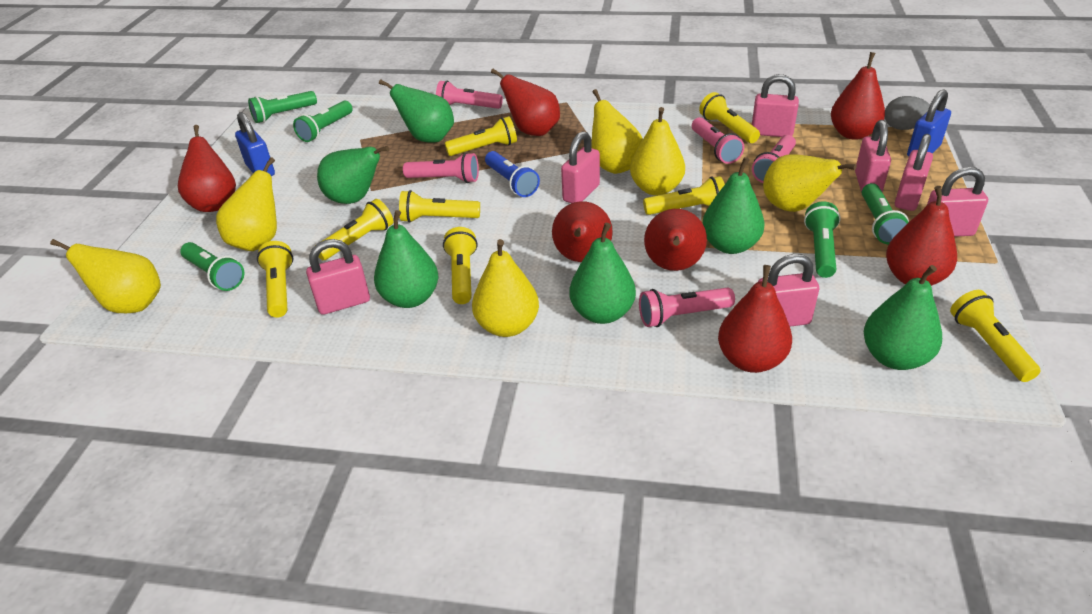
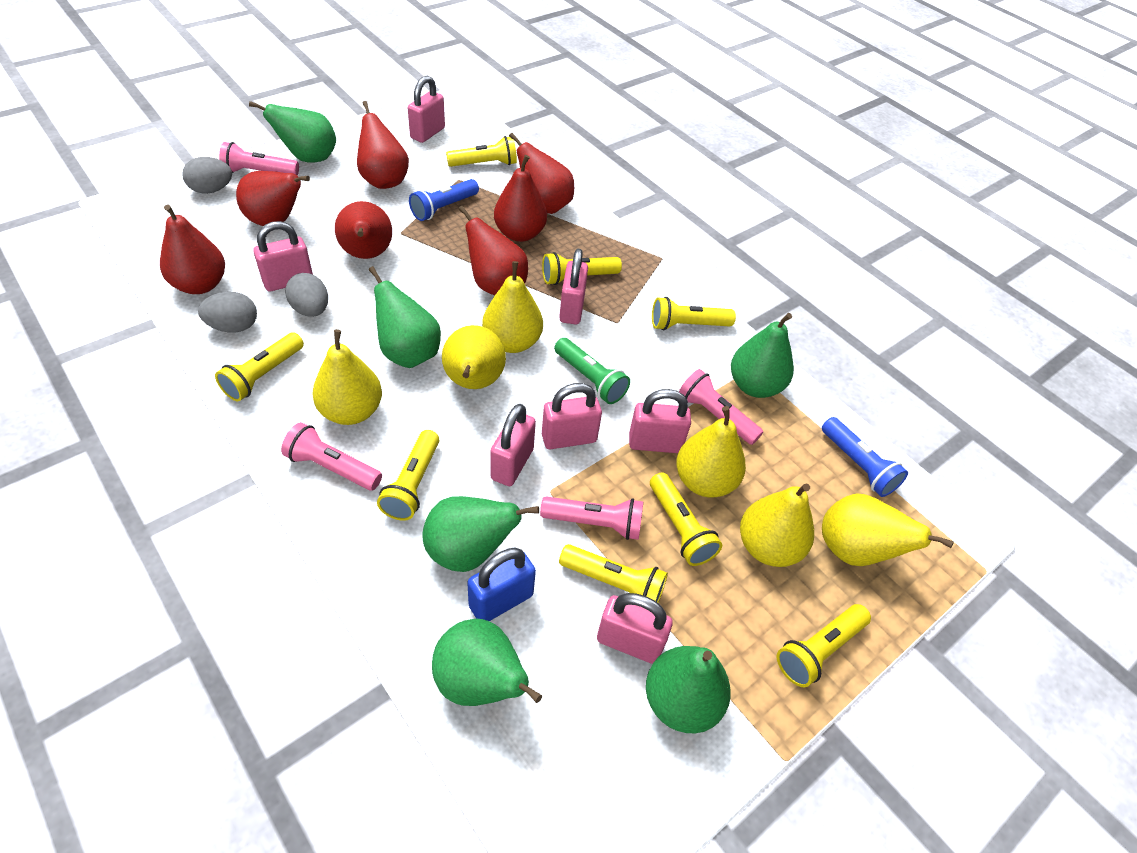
blue flashlight: [485,151,540,197] = 1 -> [409,179,479,221] [822,417,908,497] = 2
blue padlock: [235,112,275,176] [907,89,951,157] = 2 -> [467,548,536,621] = 1
green flashlight: [180,242,244,291] [248,91,317,123] [293,100,353,142] [804,202,841,278] [862,183,909,244] = 5 -> [554,338,630,404] = 1
grey egg: [885,96,930,130] = 1 -> [182,157,232,194] [198,292,257,333] [285,273,328,317] = 3
pink flashlight: [403,152,479,183] [436,80,503,109] [639,287,735,327] [692,117,744,164] [752,135,796,183] = 5 -> [219,142,299,175] [281,422,382,490] [540,496,643,540] [679,369,763,445] = 4

